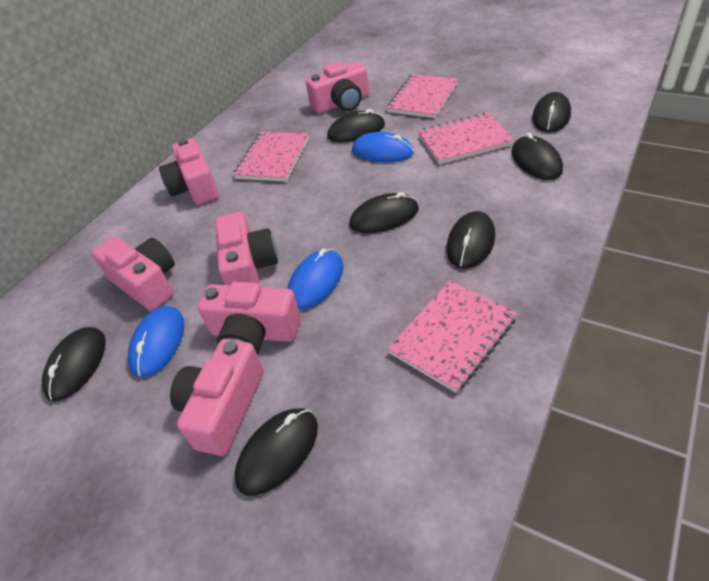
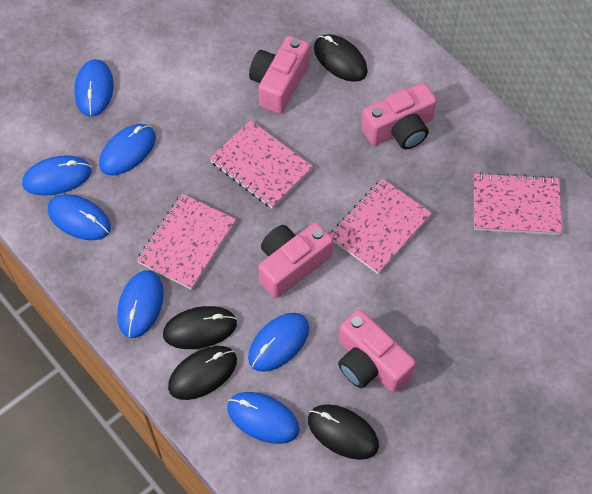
black mouse: [42,327,106,402] [234,408,318,496] [327,109,385,142] [349,192,419,233] [446,211,495,269] [511,133,563,180] [532,92,571,133] = 7 -> [163,306,237,349] [168,346,237,400] [308,404,379,460] [314,34,368,82] = 4
blue mouse: [128,306,184,378] [287,248,343,310] [352,132,414,163] = 3 -> [22,155,92,196] [48,194,111,240] [74,59,113,117] [99,124,156,175] [117,270,164,338] [227,392,300,444] [248,313,309,372] = 7
pink camera: [92,237,175,311] [159,138,219,205] [170,339,263,456] [198,282,301,354] [215,212,278,285] [306,61,369,114] = 6 -> [249,36,310,114] [258,222,333,298] [338,310,416,392] [361,83,437,149] = 4

